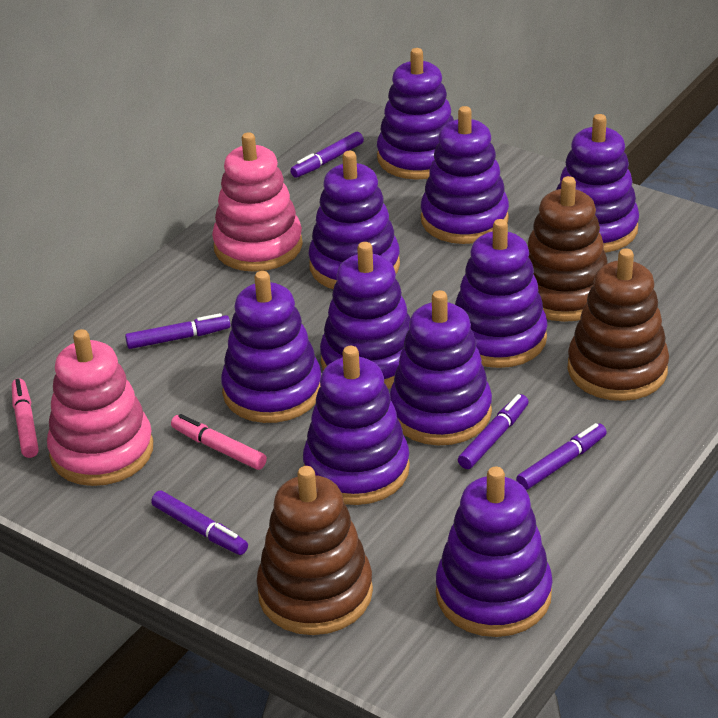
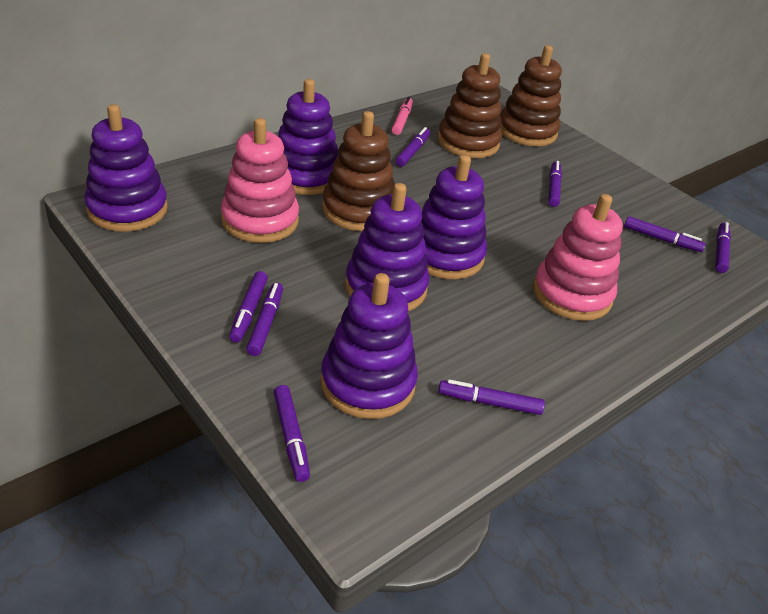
pink marker: [12,378,39,458] [171,414,267,470] = 2 -> [392,97,413,135] = 1
purple marker: [125,313,230,349] [151,491,248,555] [290,132,364,178] [458,394,529,469] [516,423,607,490] = 5 -> [229,271,268,343] [246,283,283,356] [274,385,310,482] [395,127,430,167] [438,379,545,415] [548,161,562,207] [624,216,706,252] [715,222,731,273] = 8
purple stacking toy: [221,271,321,423] [303,346,410,505] [308,151,400,289] [320,242,411,389] [377,48,454,180] [390,290,492,445] [421,106,509,244] [436,466,553,637] [455,219,547,368] [556,114,639,253] = 10 -> [84,104,168,232] [278,79,338,195] [320,273,418,419] [345,183,429,312] [421,155,487,279] = 5

